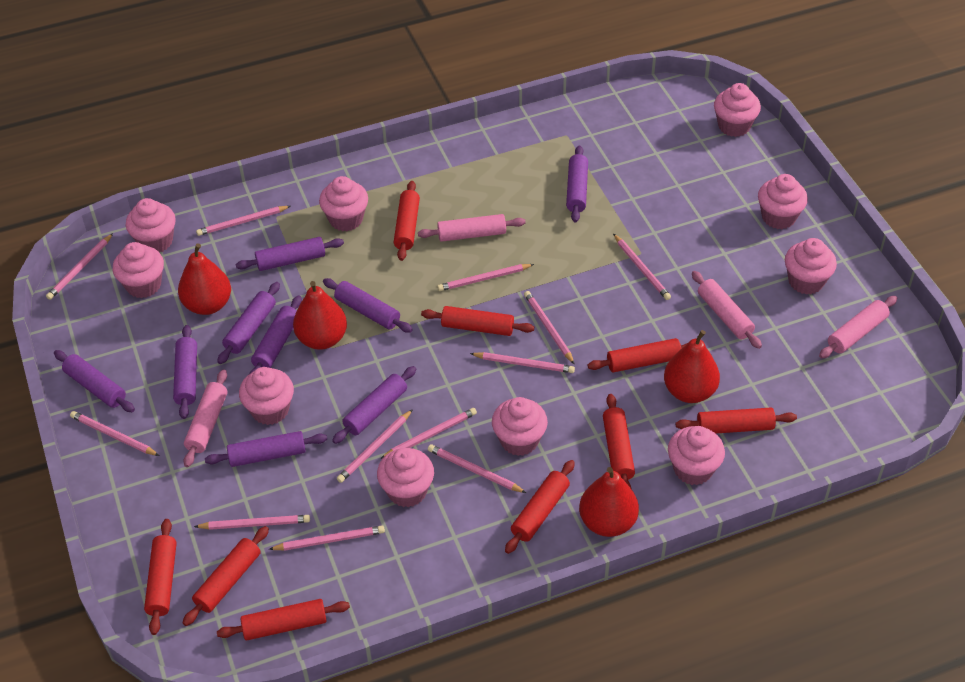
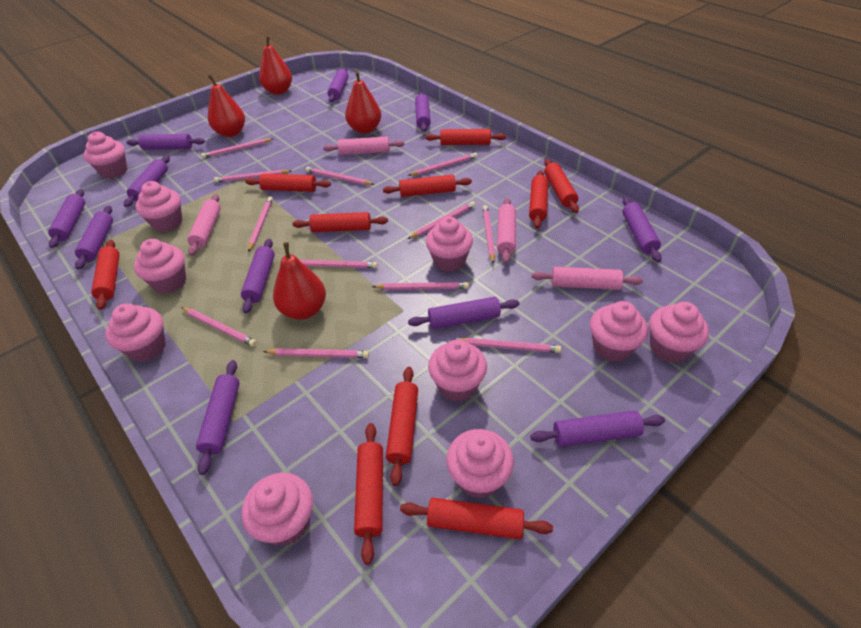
purple rolling pin: [54,350,135,412] [173,325,197,419] [205,431,327,467] [217,282,280,364] [236,237,344,271] [249,295,302,374] [323,278,413,332] [332,366,416,444] [566,146,588,222] = 9 -> [48,189,85,248] [75,206,113,270] [124,155,170,207] [127,134,205,150] [196,360,240,475] [241,239,275,313] [327,68,349,102] [408,297,519,329] [415,92,431,132] [530,411,665,447] [622,197,661,262] = 11
red rolling pin: [144,519,177,635] [183,526,269,626] [217,599,350,640] [394,181,420,261] [421,306,534,336] [505,460,575,554] [588,338,689,372] [603,394,635,488] [676,407,797,434] = 9 -> [91,240,120,310] [245,174,331,192] [292,212,388,232] [354,423,383,565] [383,175,472,197] [386,367,418,486] [400,498,553,539] [425,129,506,145] [529,170,548,228] [544,159,579,213] = 10

